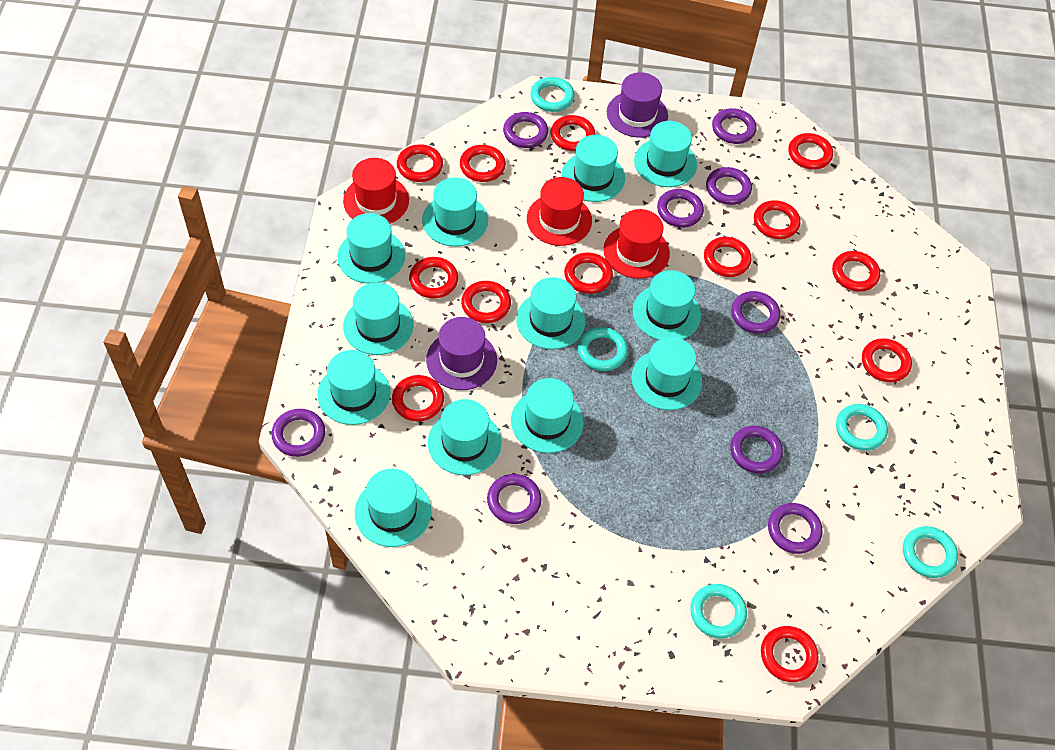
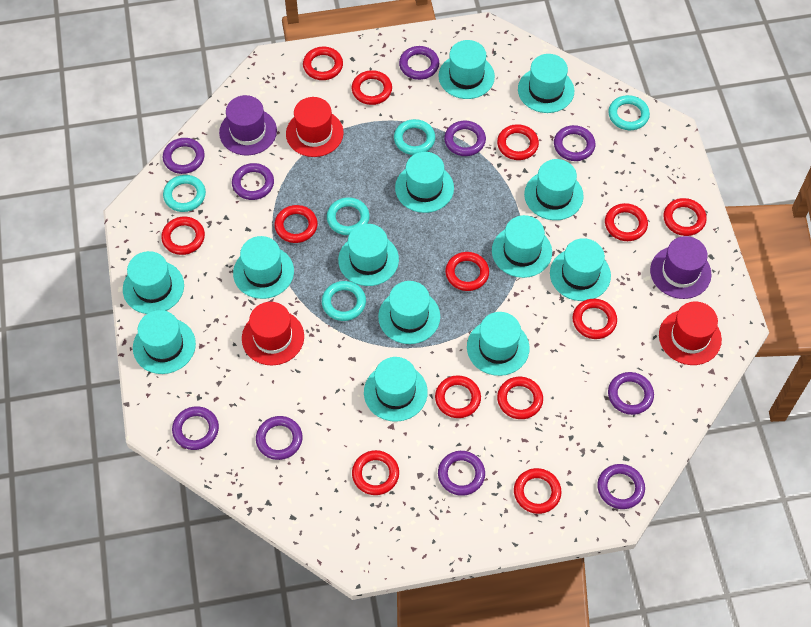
purple ring: [271,409,325,457] [487,474,542,524] [503,112,548,148] [657,189,704,227] [706,167,752,205] [712,108,757,144] [730,426,783,473] [731,291,780,333] [768,503,822,554] = 9 -> [163,138,205,174] [172,406,219,450] [232,163,274,200] [256,416,303,460] [399,46,439,80] [438,451,485,496] [444,121,486,156] [554,125,595,161] [597,464,645,509] [608,372,654,415] = 10
turquoise hat: [318,350,391,425] [337,213,405,284] [343,282,413,355] [355,469,432,547] [422,177,488,247] [428,399,502,475] [511,378,584,453] [516,277,585,349] [561,135,625,202] [632,337,702,410] [633,270,701,340] [634,121,697,187] = 12 -> [123,251,184,314] [133,310,196,374] [233,236,294,299] [338,224,399,286] [364,357,428,422] [378,281,440,344] [395,152,454,213] [439,40,495,99] [467,312,530,376] [492,215,552,278] [518,54,574,113] [524,159,584,220] [550,238,611,301] = 13

